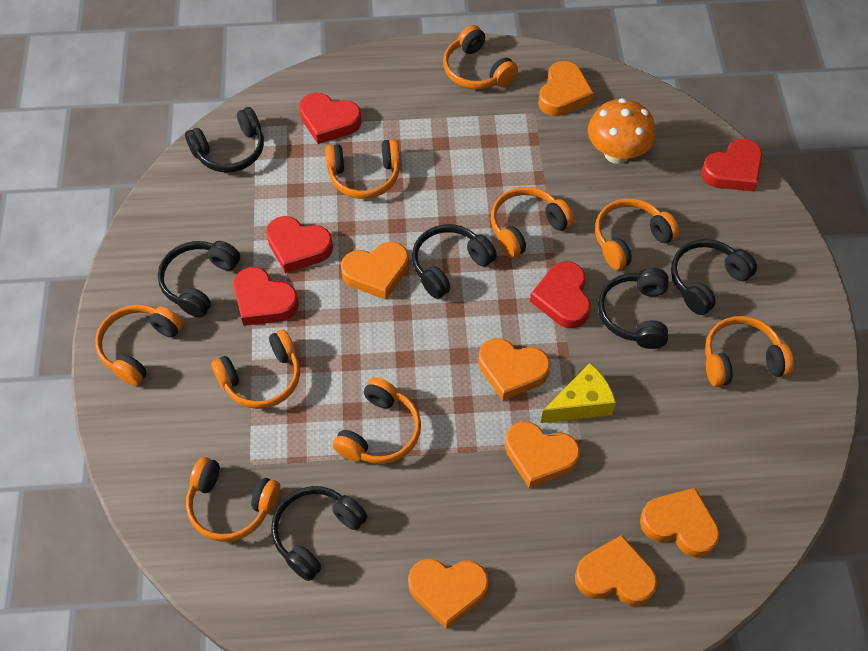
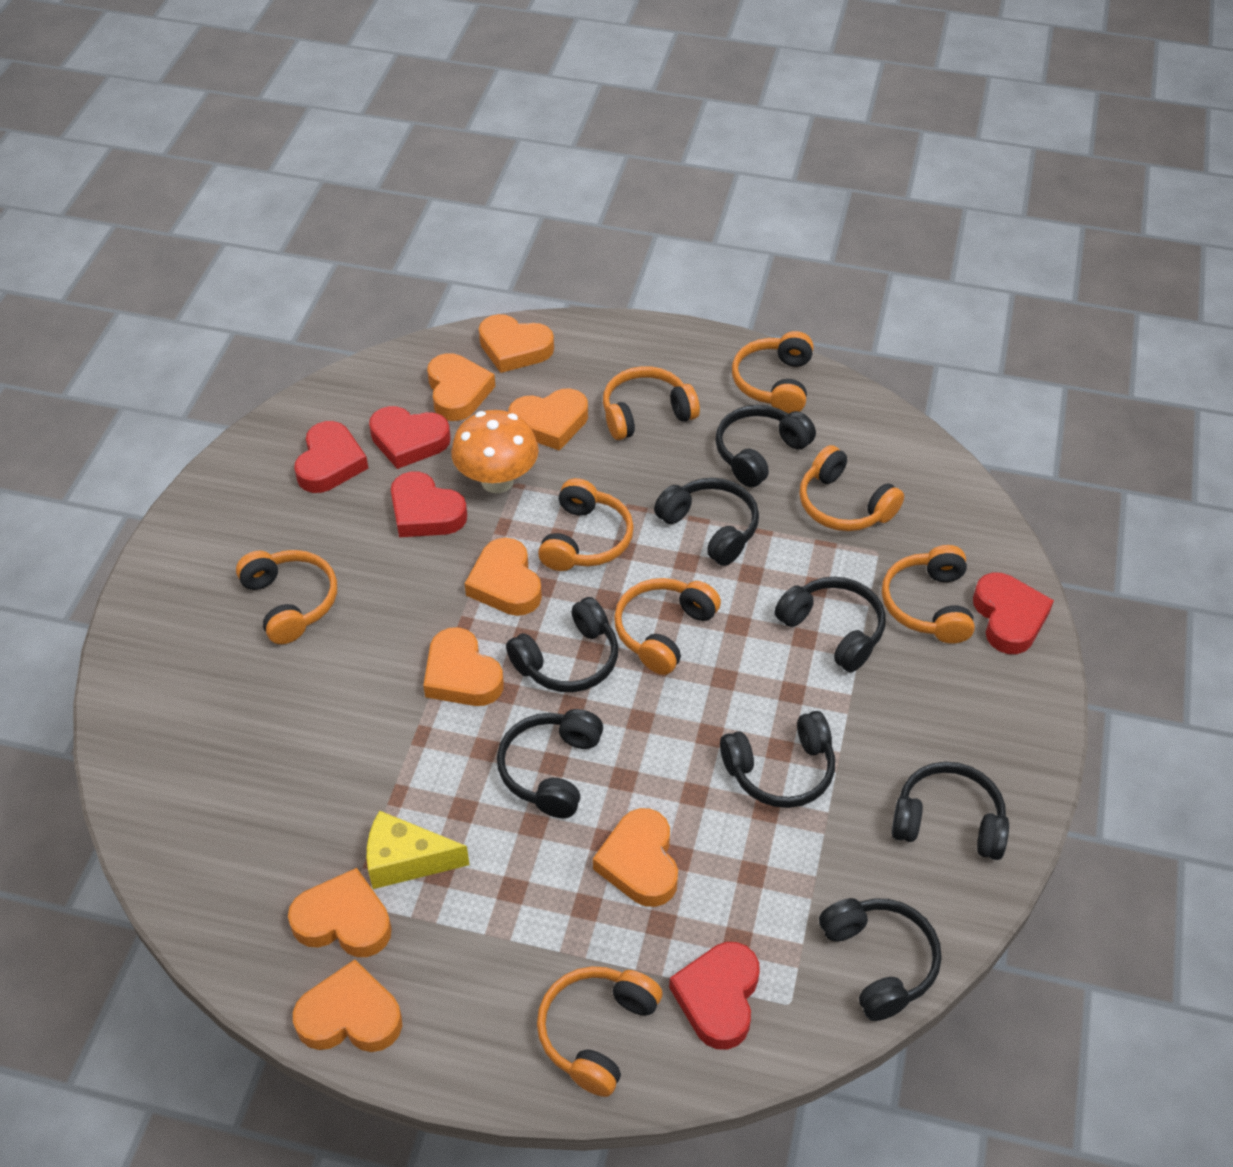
black headphones: [158,241,240,318] [185,107,264,173] [271,486,368,581] [412,224,497,299] [598,268,669,349] [671,239,757,315] = 6 -> [497,709,603,818] [506,597,618,692] [654,478,759,566] [716,405,816,487] [720,711,835,808] [775,577,886,672] [819,898,942,1021] [892,762,1009,860] = 8
orange headphones: [95,305,183,386] [186,457,280,542] [211,329,300,409] [325,139,400,199] [333,377,421,464] [443,25,518,89] [491,187,574,258] [595,198,679,270] [705,316,794,387] = 9 -> [236,550,337,644] [537,966,662,1097] [538,478,634,571] [603,366,700,440] [614,578,721,675] [732,331,814,414] [799,445,904,531] [882,545,975,644] = 8
orange heart: [341,242,409,300] [408,559,489,629] [478,338,550,401] [505,421,580,488] [538,61,594,116] [575,535,657,606] [640,488,720,558] = 7 -> [288,868,392,957] [293,959,402,1052] [423,627,504,706] [427,353,495,421] [465,538,542,616] [479,314,554,373] [508,389,588,451] [593,808,678,907] = 8

